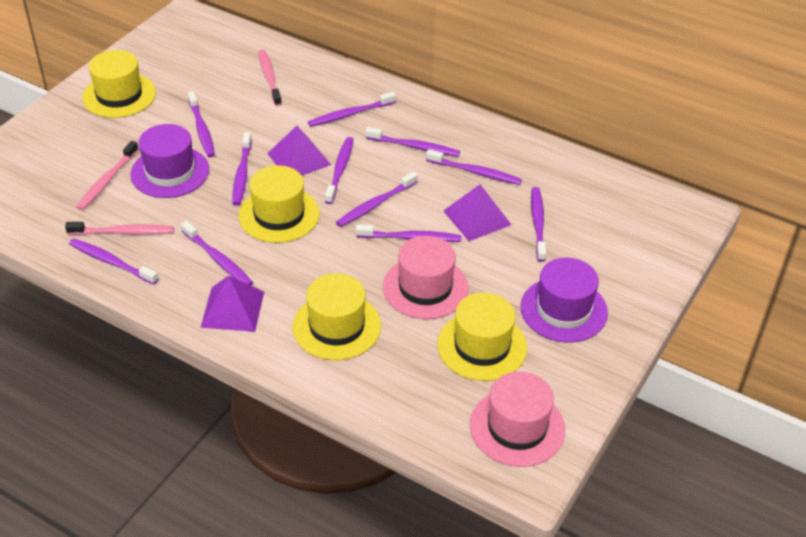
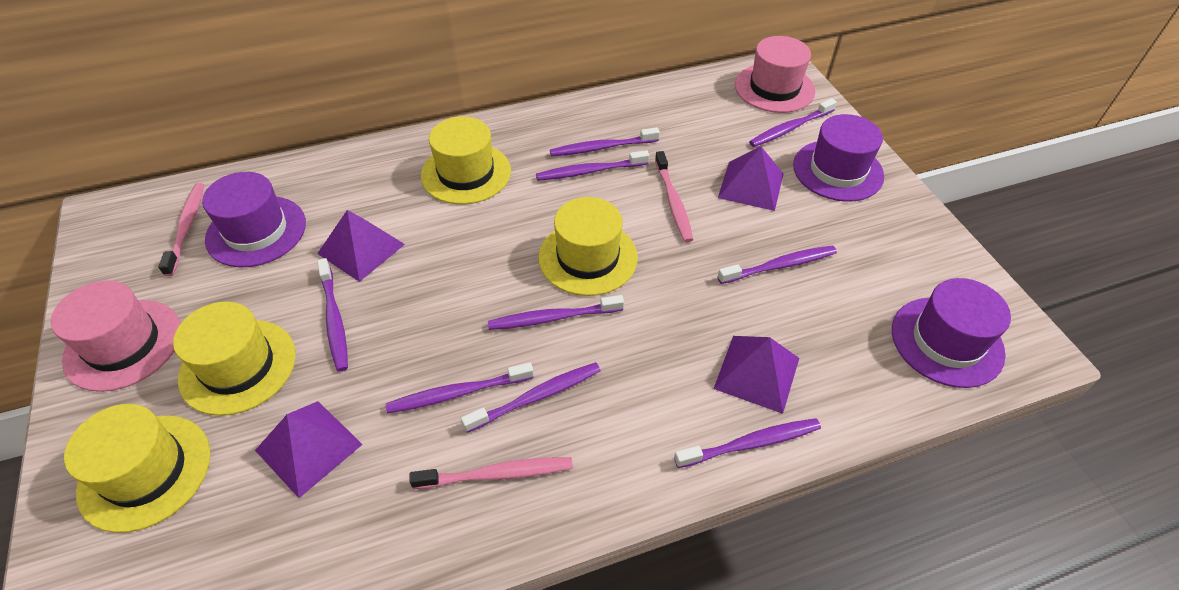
purple hat: [130,124,209,198] [521,258,608,343] = 2 -> [202,172,306,267] [793,114,884,202] [892,278,1011,388] = 3
purple pyramid: [201,275,264,332] [267,126,331,176] [443,184,512,241] = 3 -> [255,401,363,498] [317,210,405,282] [714,336,799,414] [718,146,783,211] = 4
purple toothbrush: [69,239,159,284] [181,221,253,285] [188,91,215,157] [232,132,252,206] [308,92,396,127] [325,137,354,204] [336,172,418,227] [356,224,462,242] [365,127,460,157] [426,149,522,185] [531,187,546,262] = 11 -> [317,258,348,372] [386,362,534,413] [461,362,601,433] [488,295,624,330] [536,150,649,181] [550,127,660,156] [674,418,821,468] [717,246,837,284] [749,98,837,147] = 9

